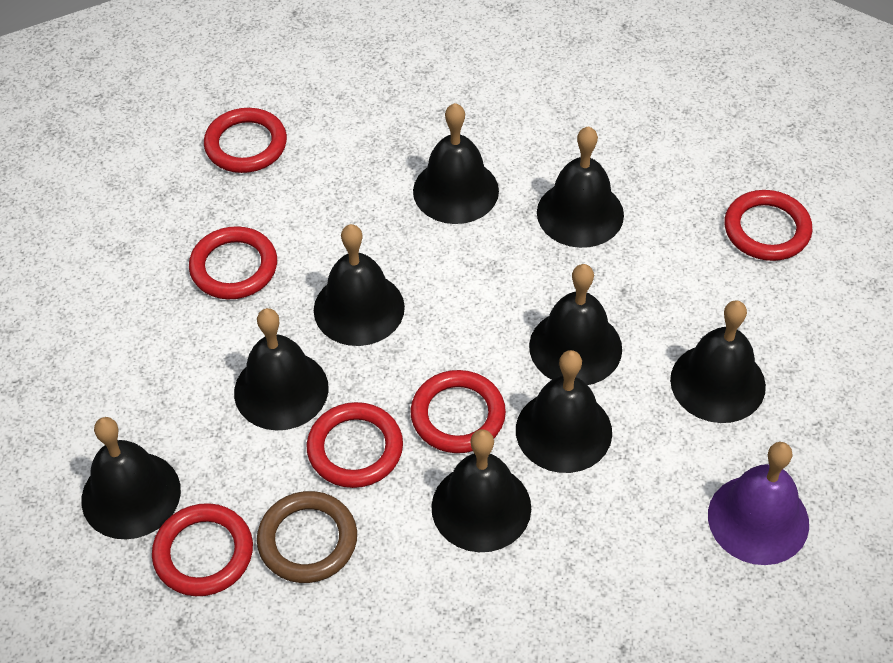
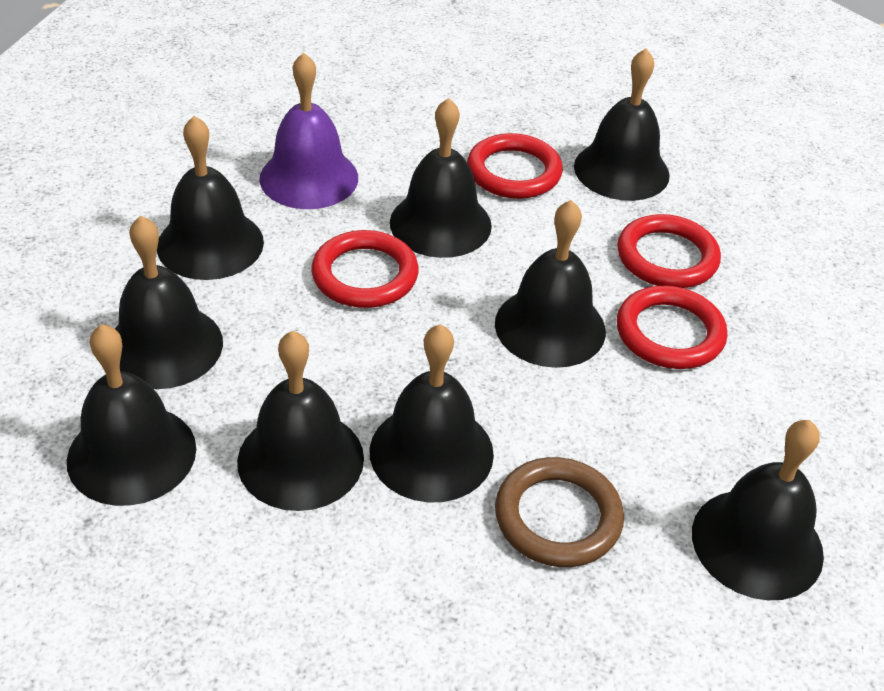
red ring: [152,503,253,596] [189,226,277,299] [204,108,287,173] [307,402,403,488] [410,370,506,453] [724,190,812,261] = 6 -> [311,230,419,308] [467,133,563,199] [617,214,721,288] [617,285,728,369] = 4

